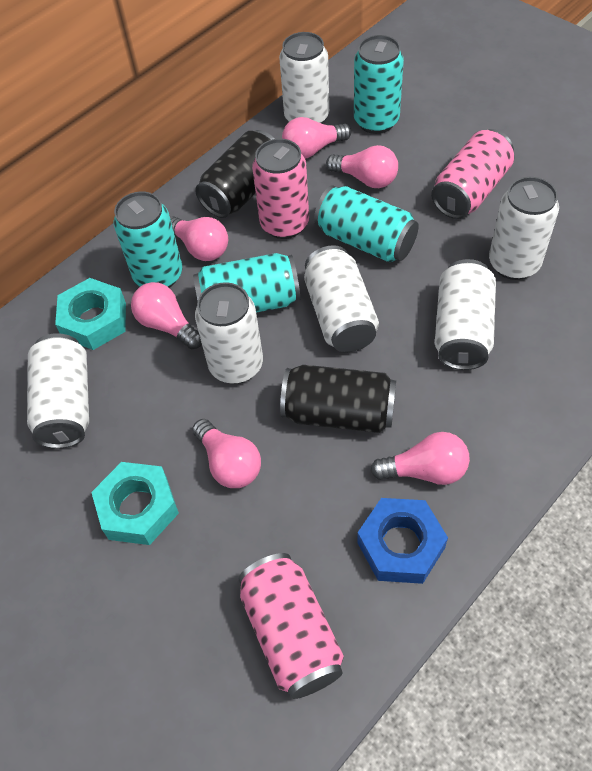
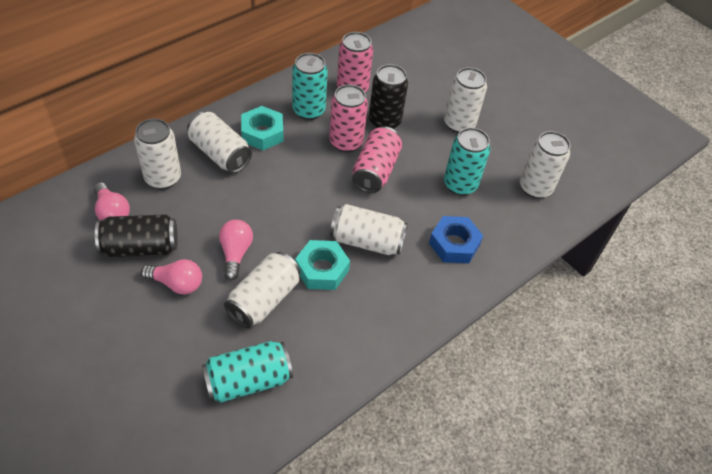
pink light bulb: [131,282,202,349] [170,216,228,261] [192,419,261,488] [282,117,351,159] [326,145,398,188] [371,432,470,485] = 6 -> [94,182,130,220] [141,259,202,295] [219,220,253,280] = 3
turquoise can: [114,191,182,288] [193,253,300,312] [314,185,419,262] [354,35,404,134] = 4 -> [202,341,293,403] [292,53,328,120] [444,128,490,196] = 3

